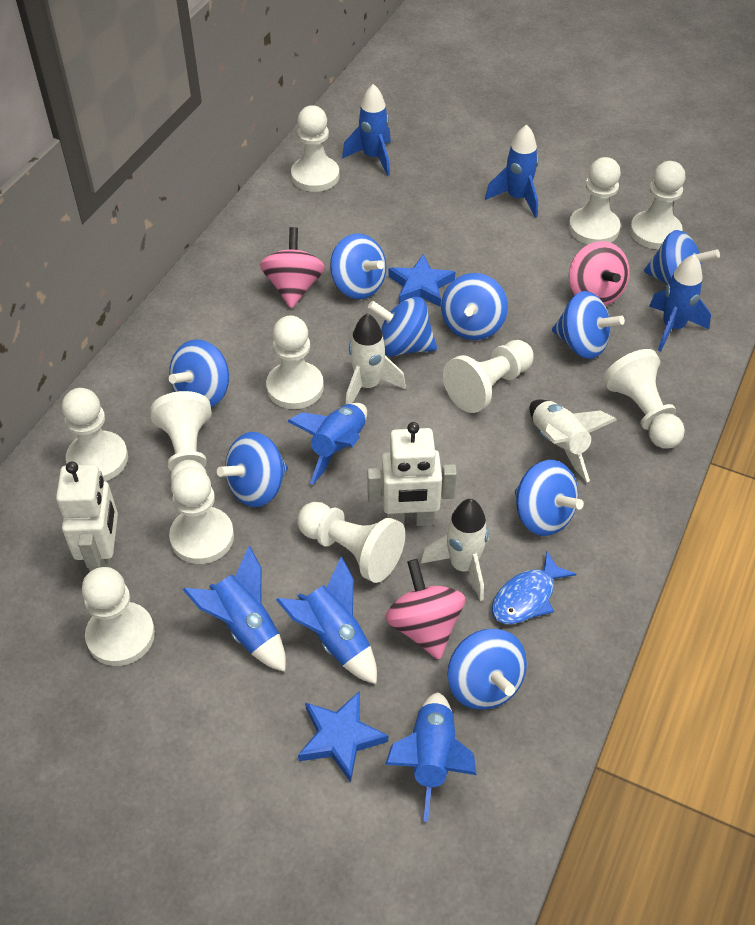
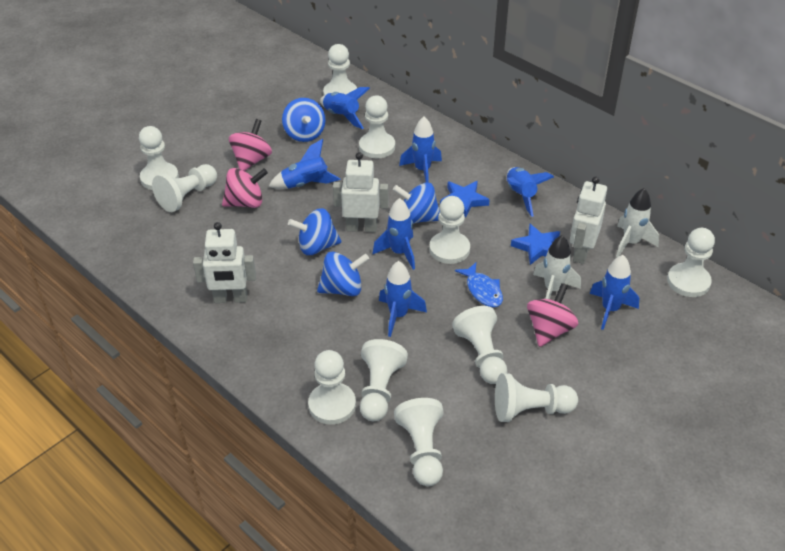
blue spinning top: [169,339,229,408] [217,432,288,507] [330,233,386,299] [368,297,437,356] [441,273,508,340] [448,629,527,710] [515,460,584,536] [552,291,625,359] [644,230,720,284] = 9 -> [282,98,326,142] [288,208,341,255] [317,252,369,296] [393,182,440,224] = 4
white robot: [56,461,118,571] [367,422,457,526] = 2 -> [193,222,256,303] [333,152,388,232] [570,176,607,264] = 3
white rocket: [345,313,406,405] [421,499,489,601] [530,400,617,482] = 3 -> [533,235,581,299] [616,188,659,257] = 2

